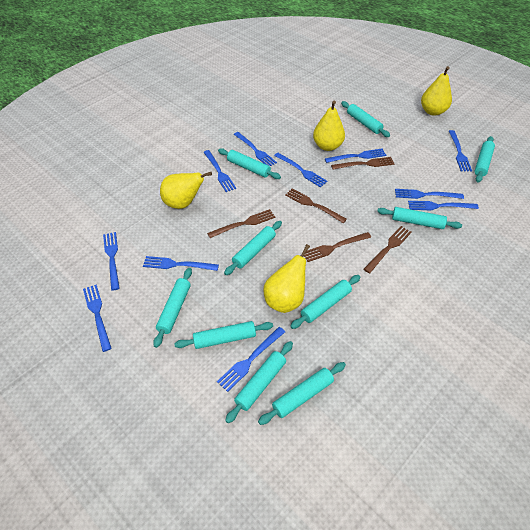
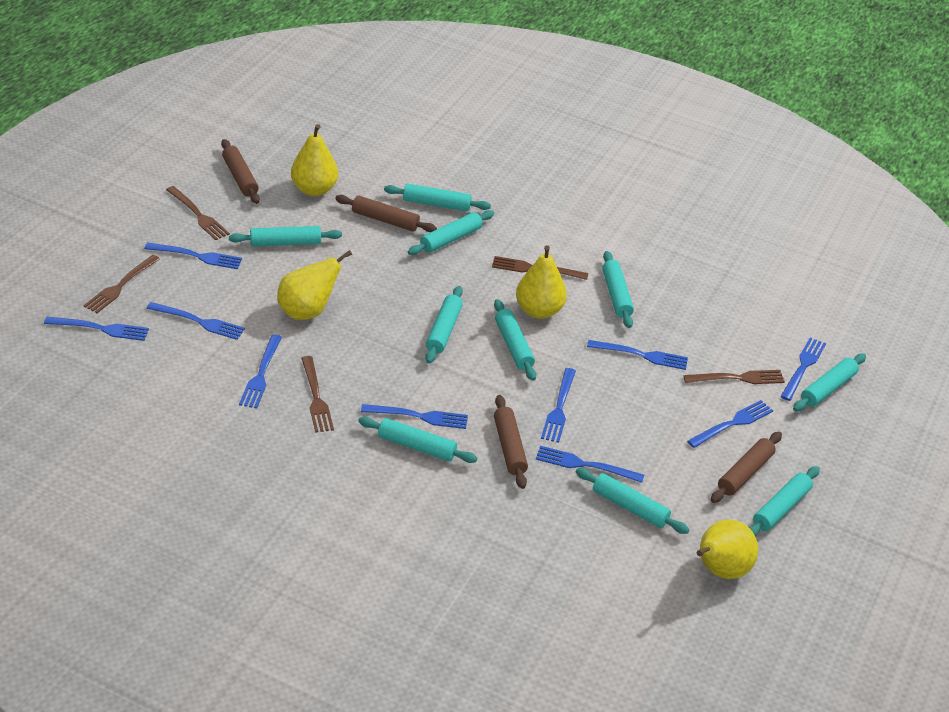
blue fork: [83,285,112,352] [103,232,120,291] [143,256,219,271] [203,150,236,192] [217,327,285,392] [234,132,277,166] [274,153,328,187] [325,148,386,163] [395,189,464,199] [408,201,479,210] [449,130,472,171] = 11 -> [44,317,149,341] [144,242,242,269] [146,302,245,340] [239,335,282,409] [361,404,468,429] [536,446,644,483] [541,368,576,443] [587,340,688,370] [687,400,773,448] [780,337,826,401] = 10
brown rolling pin: none = 0 -> [221,139,260,204] [335,195,437,232] [494,395,528,489] [711,432,782,503] = 4

